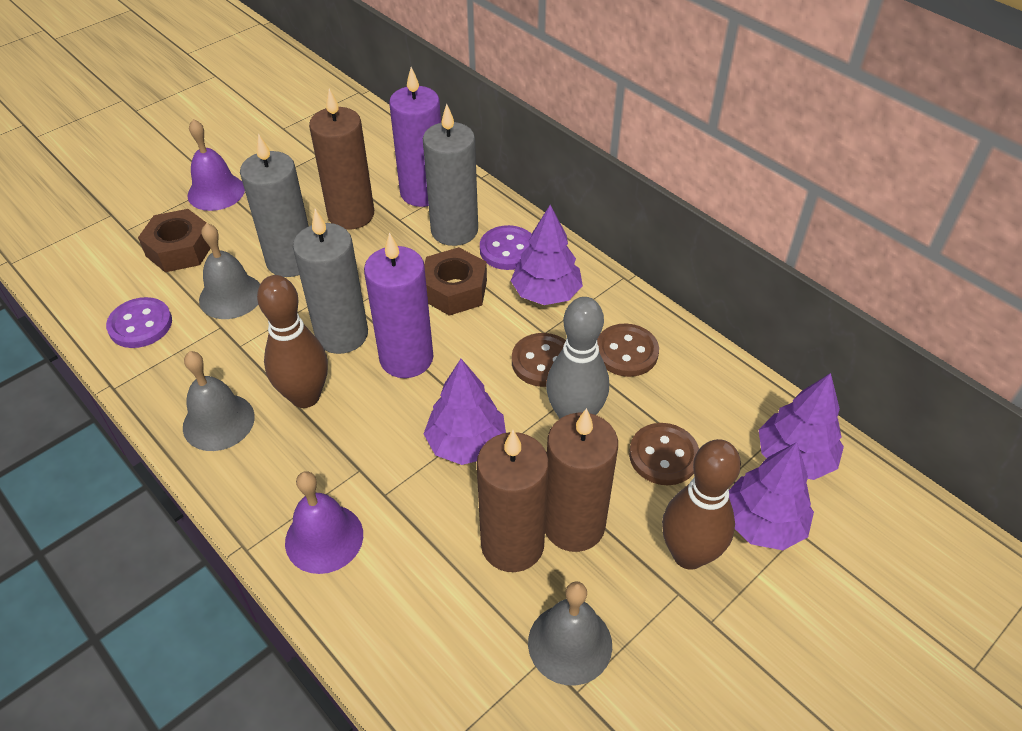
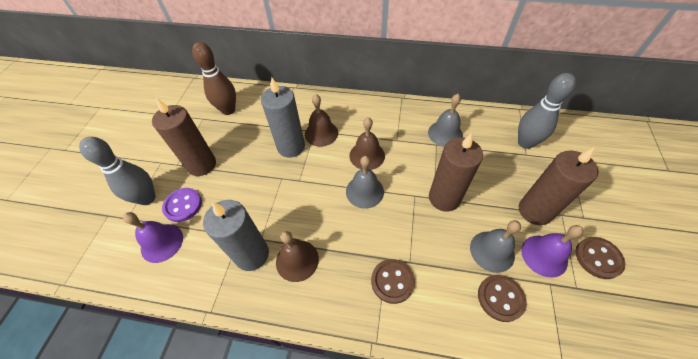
brown bell: none = 0 -> [276,231,319,282] [305,94,338,147] [349,117,385,170] = 3
brown bowling pin: [257,275,328,408] [662,439,741,570] = 2 -> [192,42,236,115] = 1
brown nut: [138,209,211,272] [424,247,487,316] = 2 -> none = 0
grey bowling pin: [546,297,609,419] = 1 -> [79,137,156,205] [518,73,576,149] = 2
grey candle: [240,133,309,277] [293,209,368,354] [423,104,478,246] = 3 -> [203,200,269,271] [261,78,305,158] = 2
purple button: [106,297,172,348] [480,225,532,270] = 2 -> [162,188,202,222] = 1
purple candle: [364,232,433,378] [389,67,441,207] = 2 -> none = 0
purple tree: [424,359,506,465] [511,205,583,305] [729,442,814,550] [759,373,844,480] = 4 -> none = 0

